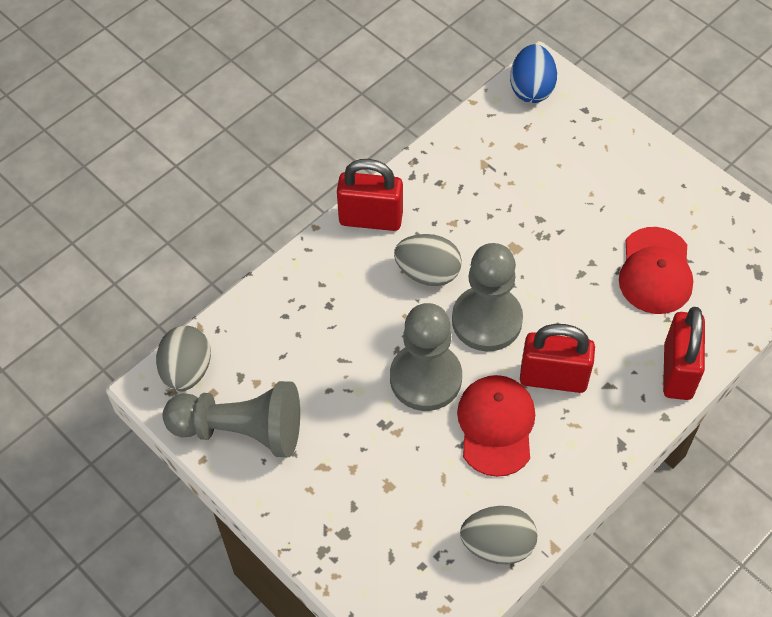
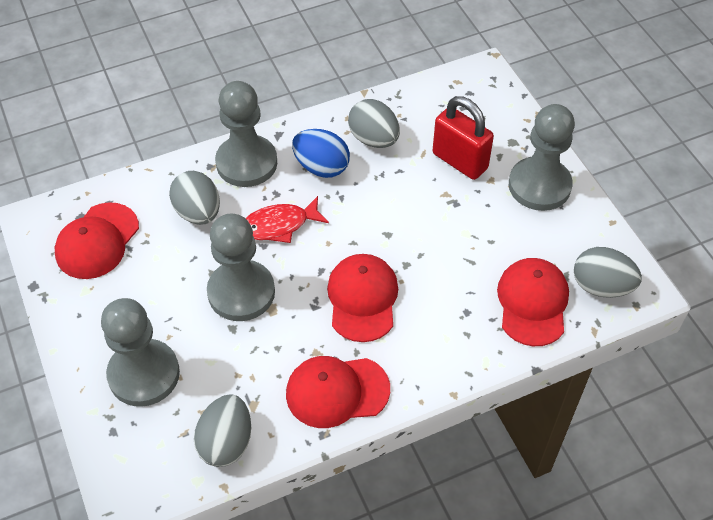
grey egg: [156,325,211,392] [394,234,462,286] [460,506,537,564] = 3 -> [169,171,220,225] [194,394,251,467] [348,99,400,148] [574,247,642,298] = 4
grey pawn: [163,381,300,457] [390,303,462,411] [452,243,523,351] = 3 -> [101,298,180,407] [207,214,275,321] [215,81,277,187] [509,104,575,211] = 4
red cap: [457,375,535,477] [619,227,693,314] = 2 -> [55,202,139,279] [286,356,390,428] [327,254,398,342] [497,258,569,346] = 4
red fish: none = 0 -> [246,196,329,243] = 1
red padlock: [337,159,403,231] [520,324,595,393] [663,307,705,400] = 3 -> [433,96,494,180] = 1

